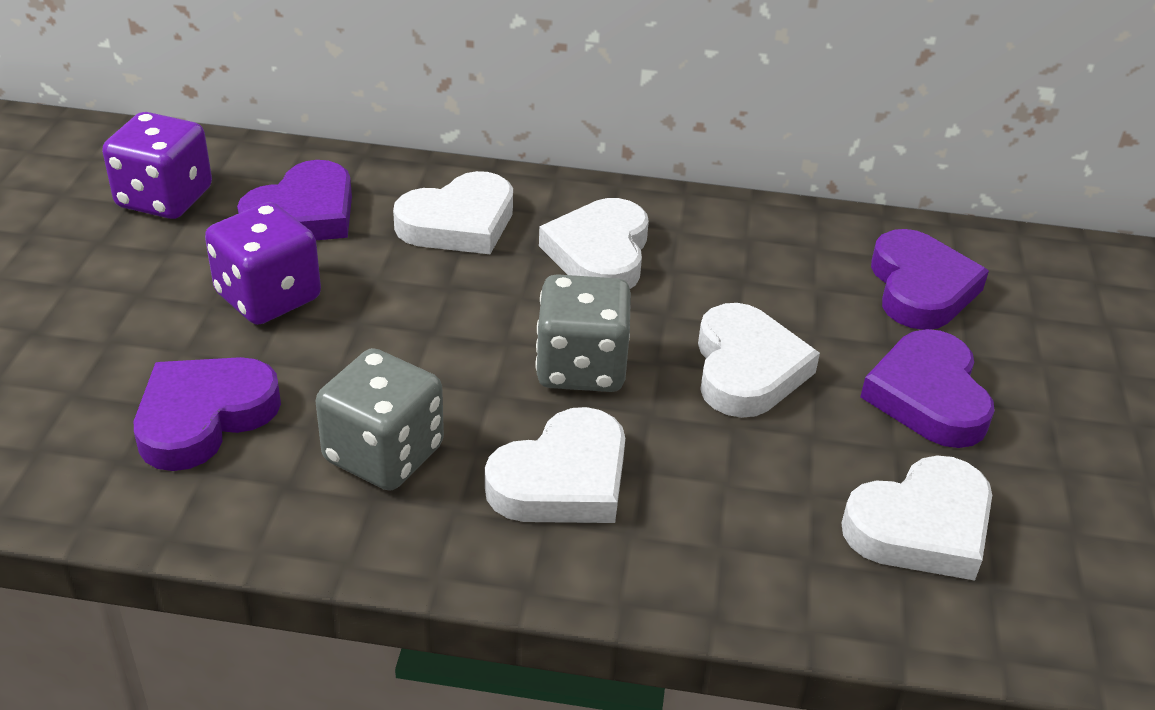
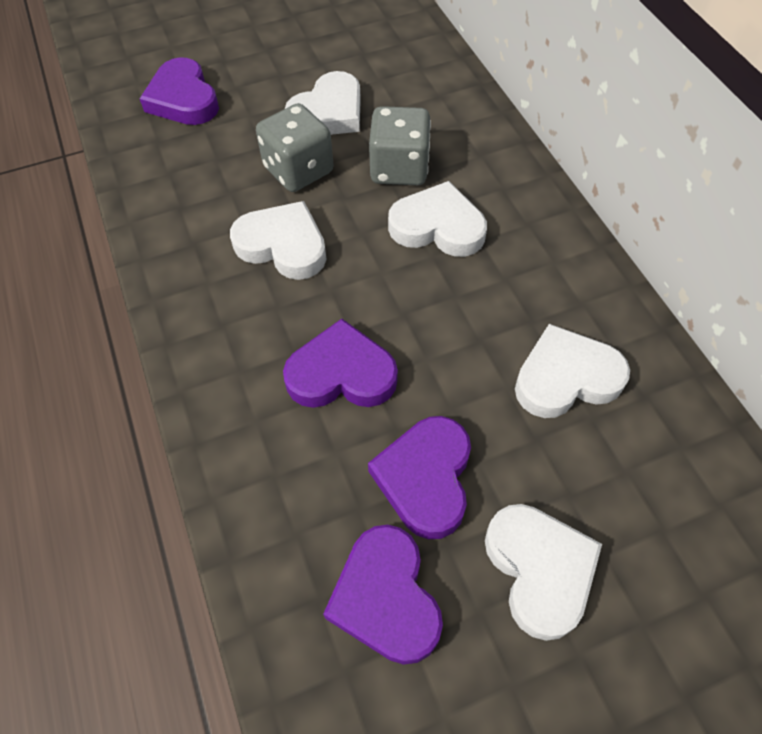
purple dice: [102,112,212,219] [205,202,321,325] = 2 -> none = 0

